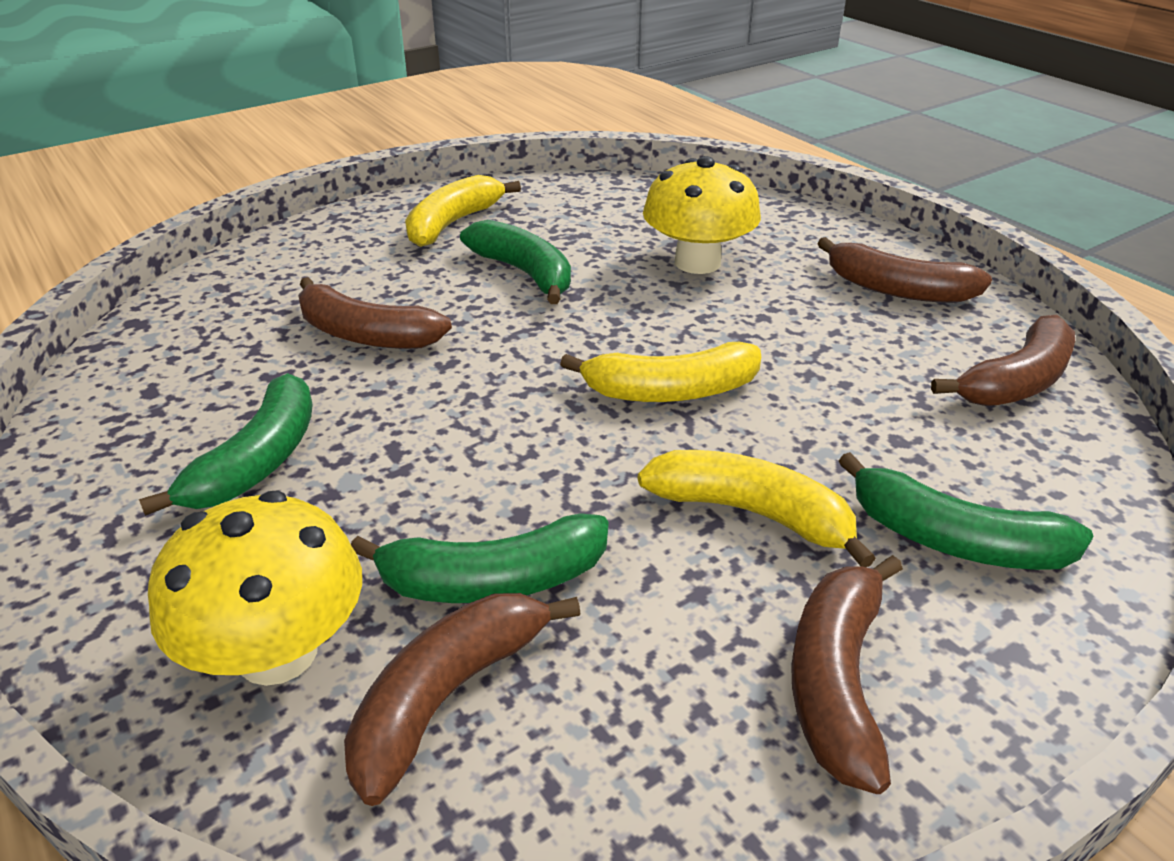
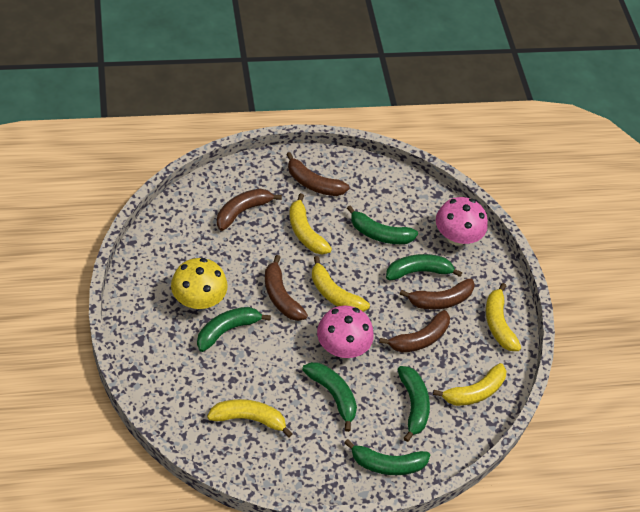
green banana: [139,373,313,516] [351,513,609,603] [460,220,571,304] [839,452,1094,570] = 4 -> [197,307,271,352] [302,362,357,432] [344,439,430,475] [347,205,418,244] [386,254,462,280] [398,366,430,442] = 6
pink mushroom: none = 0 -> [317,305,374,358] [436,197,488,246] = 2
yellow banana: [405,175,521,247] [560,342,761,402] [638,450,876,567] = 3 -> [207,399,293,438] [289,193,332,255] [312,256,370,312] [433,363,506,406] [486,283,521,351] = 5
yellow mushroom: [148,491,362,686] [643,156,761,274] = 2 -> [171,258,228,309] = 1

